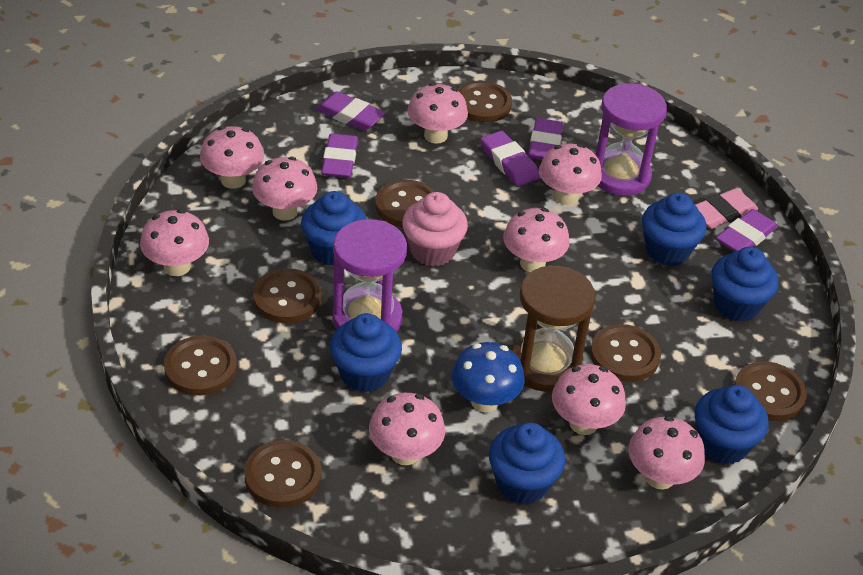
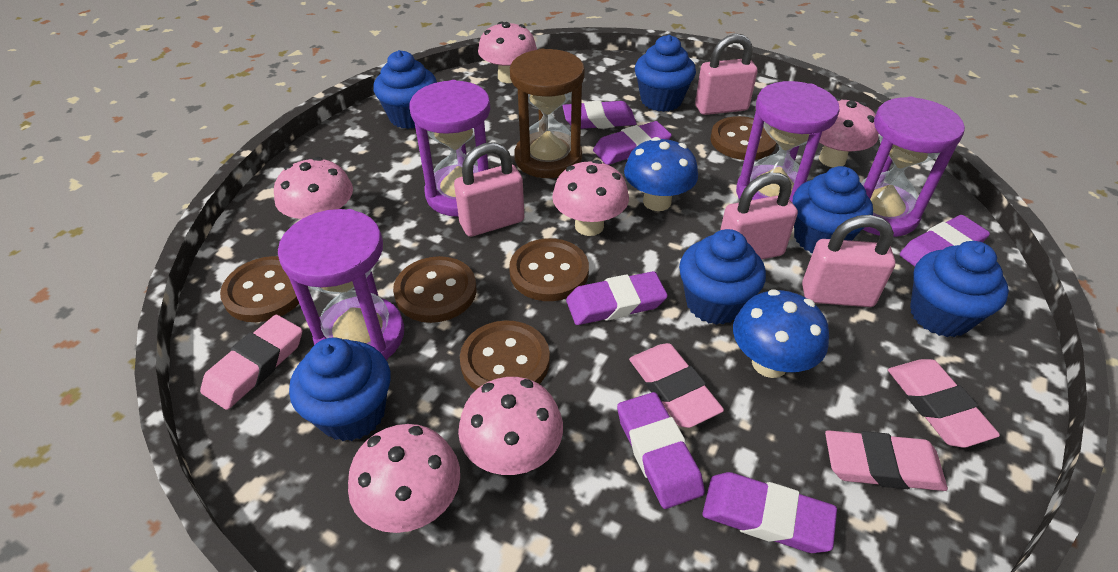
blue mushroom: [452,342,525,413] = 1 -> [624,137,698,211] [733,289,829,378] = 2
brown button: [164,336,237,395] [244,440,322,508] [253,268,321,323] [375,180,435,227] [457,81,512,123] [590,324,661,382] [734,361,807,421] = 7 -> [220,256,299,322] [393,256,476,323] [460,321,550,391] [509,238,589,301] [711,116,776,160] = 5
pink cupcake: [402,192,468,266] = 1 -> none = 0
pink eraser: [695,188,758,229] = 1 -> [200,315,302,410] [629,343,724,428] [825,430,948,491] [888,359,1000,448] = 4
pink mushroom: [140,209,209,276] [200,126,264,189] [252,157,317,221] [369,393,445,465] [407,83,468,144] [503,208,570,272] [539,144,602,205] [552,364,626,435] [629,416,705,490] = 9 -> [274,157,353,219] [348,424,460,533] [458,377,563,475] [478,22,537,83] [552,160,629,236] [819,98,879,168] = 6
pink padlock: none = 0 -> [454,142,524,237] [695,34,758,115] [720,173,798,260] [802,215,895,307] = 4
purple eraser: [316,91,386,131] [321,133,358,178] [481,131,540,186] [528,118,563,160] [716,209,778,252] = 5 -> [563,101,637,129] [566,271,668,325] [593,121,672,165] [617,392,705,509] [702,472,837,553] [900,215,990,267] = 6
purple hourglass: [332,219,407,332] [596,83,667,196] = 2 -> [278,209,404,360] [410,80,490,217] [736,81,840,203] [861,97,965,237] = 4

